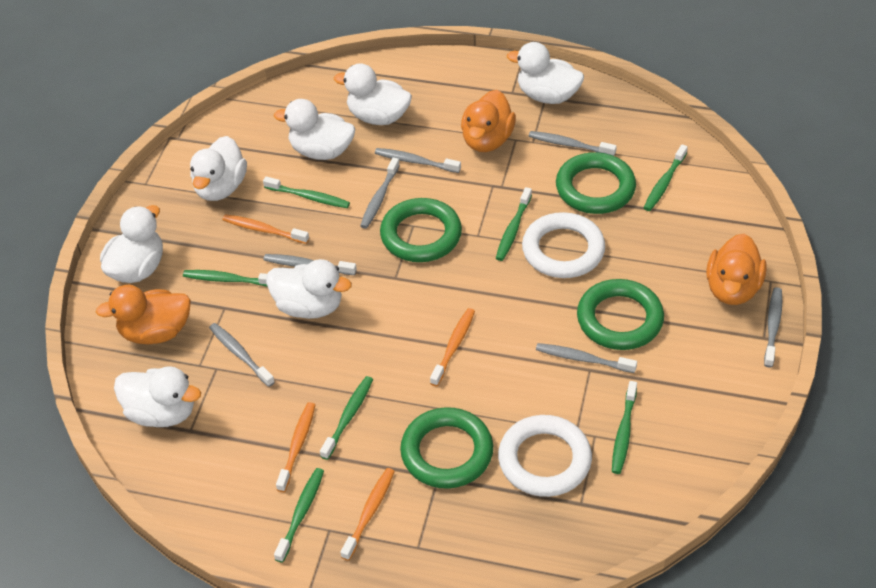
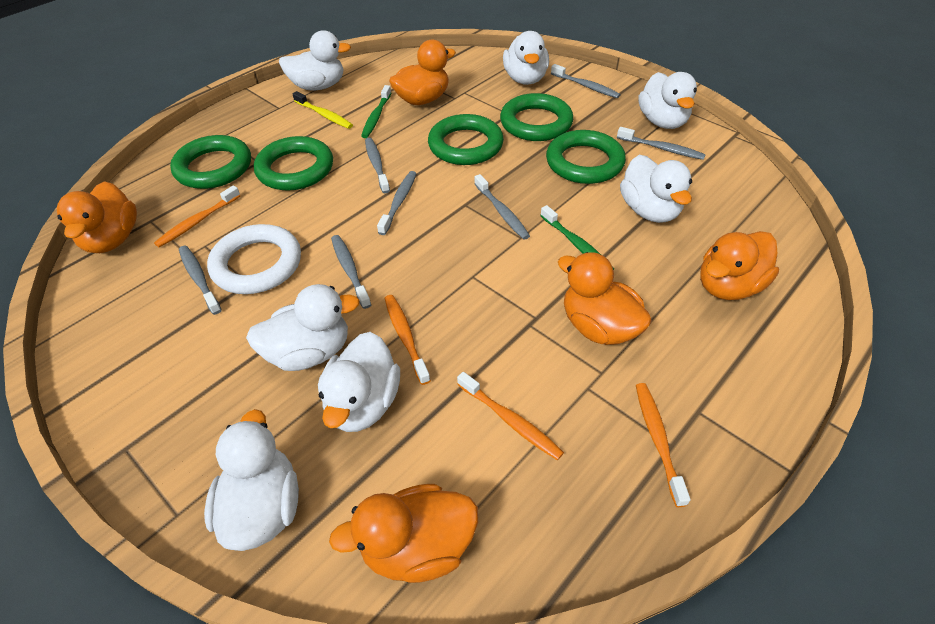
green ring: [380,198,462,262] [400,407,493,489] [556,152,636,214] [577,279,664,350] = 4 -> [170,135,251,189] [254,136,333,191] [428,114,504,165] [500,93,573,141] [546,130,626,184] = 5
green toothbrush: [183,270,268,287] [263,176,350,208] [274,468,324,563] [320,376,373,460] [496,187,532,261] [612,381,637,474] [644,144,688,211] = 7 -> [361,85,391,138] [540,205,614,270] = 2
orange duck: [96,285,191,344] [461,90,516,152] [706,234,767,305] = 3 -> [57,181,137,253] [329,484,478,583] [389,40,456,105] [558,252,652,345] [700,231,779,300] = 5
white ring: [498,415,592,497] [522,212,605,278] = 2 -> [207,224,301,294] = 1
yellow toothbrush: none = 0 -> [293,91,353,129] = 1

